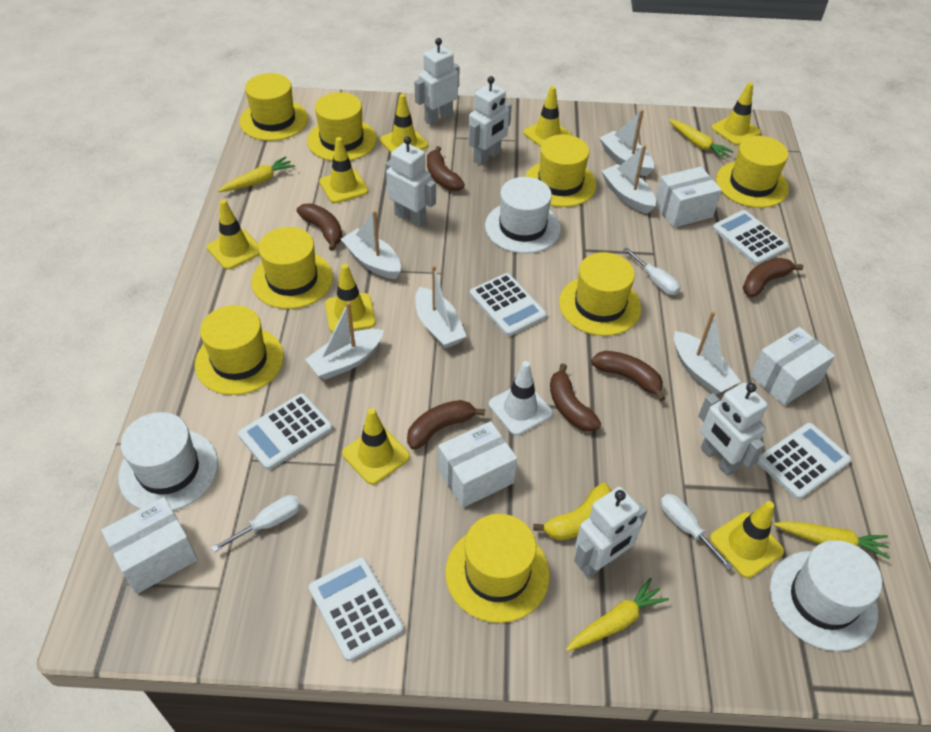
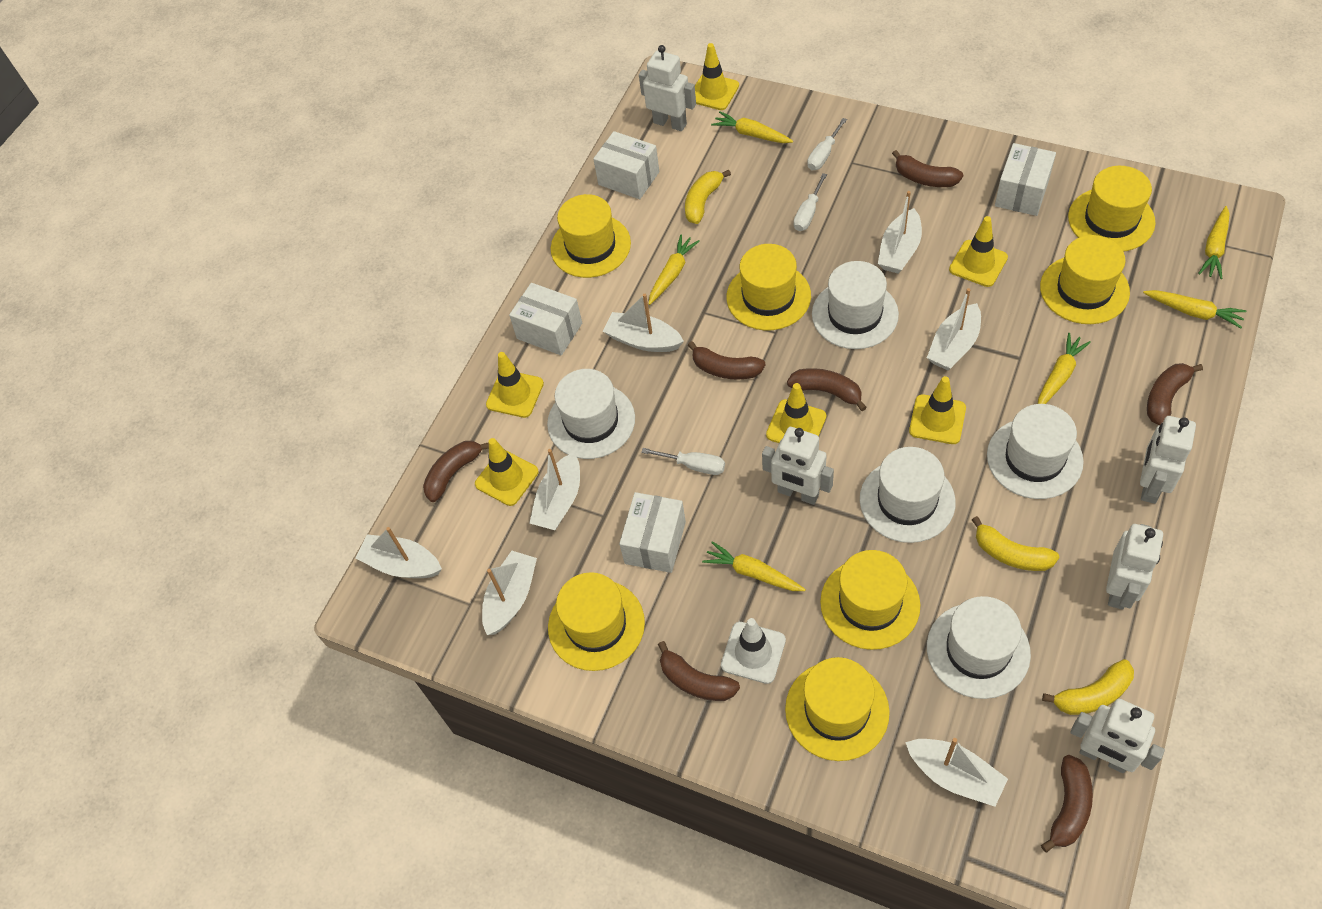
brown banana: [297,203,343,251] [407,400,485,450] [427,146,465,191] [550,363,601,432] [591,351,666,401] [743,258,803,297] = 6 -> [423,441,489,502] [658,641,740,701] [688,341,766,379] [787,368,867,411] [892,150,963,187] [1041,755,1093,853] [1147,363,1203,425] = 7
white boat: [305,302,384,380] [341,210,401,279] [415,265,466,349] [599,109,654,176] [601,145,656,214] [674,311,741,395] = 6 -> [355,527,442,578] [482,551,537,635] [529,449,580,530] [603,294,684,352] [878,191,922,274] [905,738,1008,807] [927,288,981,370] = 7
white calculator: [238,393,333,470] [309,557,404,662] [470,273,547,336] [712,210,789,265] [757,423,851,500] = 5 -> none = 0
white hat: [118,412,218,511] [485,177,561,254] [770,540,882,651] = 3 -> [547,369,635,459] [812,261,899,349] [860,447,956,543] [927,596,1031,699] [987,404,1084,499] = 5
yellow banana: [533,483,612,540] = 1 -> [685,169,731,224] [972,516,1059,571] [1042,659,1134,715] = 3
yellow carrot: [218,156,295,192] [566,578,669,652] [669,119,734,160] [774,521,890,559] = 4 -> [649,234,700,305] [702,541,806,591] [711,111,793,143] [1038,333,1091,404] [1143,290,1246,328] [1198,206,1230,279] = 6
yellow hat: [195,305,284,395] [240,73,308,141] [251,227,333,309] [307,92,377,161] [445,514,549,623] [525,134,597,207] [559,252,641,336] [716,136,789,208] = 8 -> [548,572,645,671] [551,194,631,278] [727,244,811,330] [785,657,890,761] [820,550,920,650] [1040,235,1130,324] [1068,166,1156,252] = 7
yellow traffic cone: [207,200,260,270] [319,137,369,203] [325,264,376,333] [342,408,410,485] [380,94,428,153] [523,86,572,147] [710,501,784,578] [711,82,761,145] = 8 -> [475,438,539,506] [486,352,544,418] [695,43,739,110] [766,383,826,443] [909,376,966,444] [949,216,1008,287] = 6

